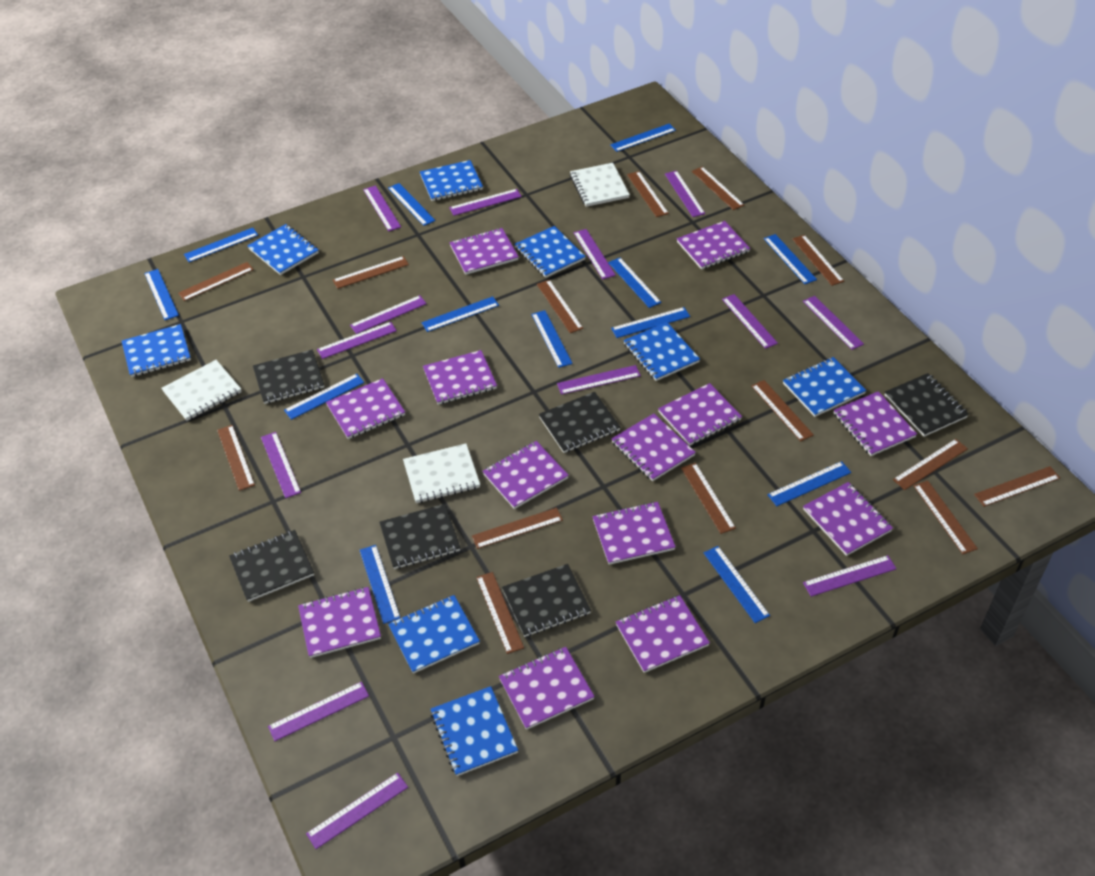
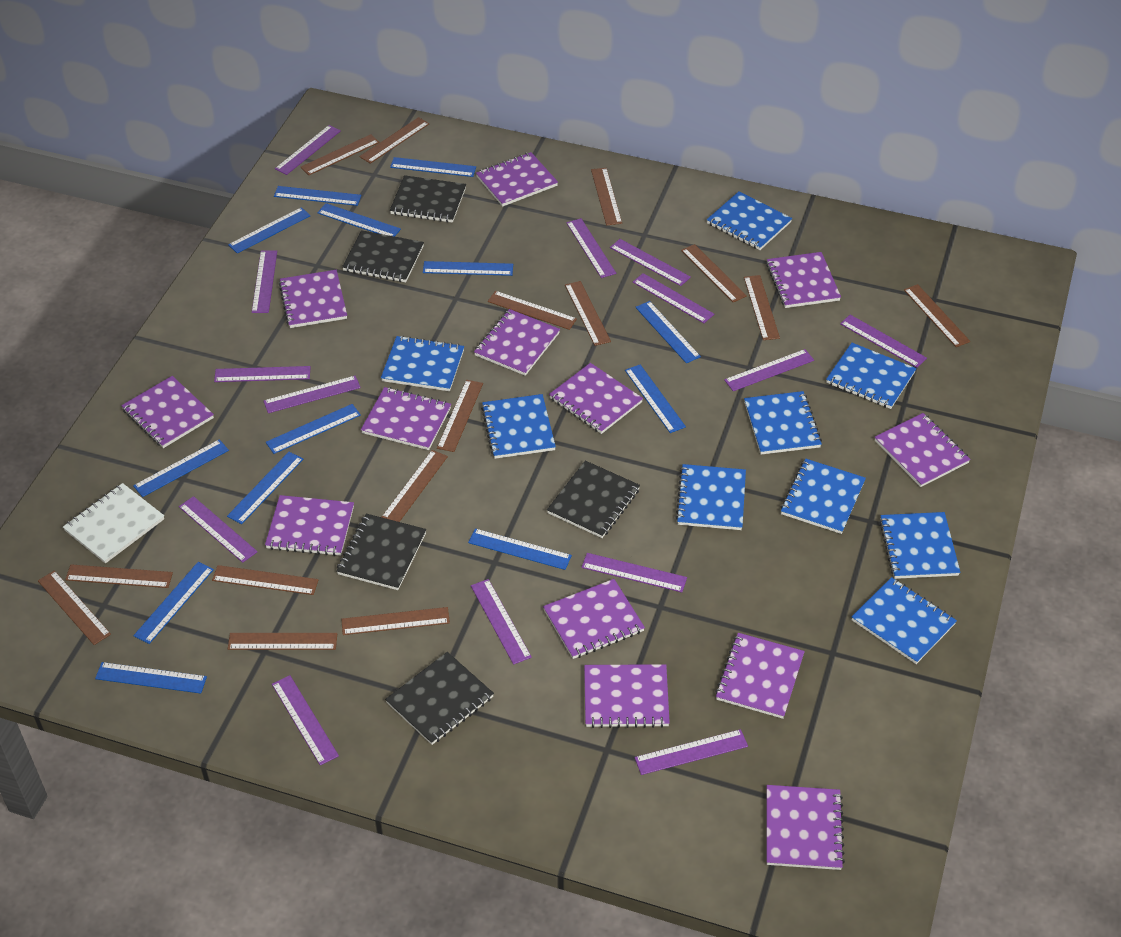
black notebook: [229,530,314,602] [253,350,324,404] [379,504,460,569] [502,564,591,637] [539,392,621,453] [885,373,969,437] = 6 -> [336,514,427,590] [342,230,424,282] [385,652,494,745] [390,175,466,223] [547,461,640,538] = 5
blue notebook: [122,324,191,377] [247,224,319,275] [388,595,480,674] [420,160,483,201] [431,686,518,776] [515,226,586,278] [623,322,700,381] [783,357,866,417] = 8 -> [381,335,464,391] [481,394,556,459] [675,464,746,530] [707,192,792,250] [744,391,822,454] [781,458,866,534] [826,343,916,409] [852,577,957,664] [879,512,960,579] = 9
brown ruler: [178,262,254,301] [217,425,255,491] [333,256,409,289] [472,508,563,549] [476,572,524,654] [537,280,583,333] [627,171,669,217] [681,463,736,534] [692,167,744,210] [751,380,814,441] [792,235,844,286] [893,439,968,490] [913,481,978,554] [974,466,1060,507] = 14 -> [38,570,111,645] [65,564,173,588] [212,565,319,595] [228,633,337,650] [300,134,380,175] [342,607,450,635] [359,117,429,164] [382,450,448,522] [437,380,483,452] [488,291,577,330] [565,281,611,346] [591,168,622,225] [681,244,747,302] [744,275,780,340] [904,284,970,347] = 15
purple ruler: [261,432,301,498] [268,682,369,741] [306,773,408,849] [317,322,397,359] [350,295,427,334] [363,186,401,231] [449,189,522,216] [557,365,641,395] [574,229,616,279] [665,171,705,217] [722,294,778,349] [803,296,864,350] [803,555,897,597] = 13 -> [179,496,258,563] [214,366,311,382] [252,250,277,313] [263,376,361,413] [272,675,339,765] [275,125,341,175] [471,579,532,665] [566,218,616,278] [581,553,687,592] [610,239,691,286] [633,273,714,323] [635,729,748,775] [724,349,814,391] [840,315,927,368] = 14
white notebook: [161,360,242,421] [403,444,480,503] [570,163,630,207] = 3 -> [63,483,164,564] = 1

